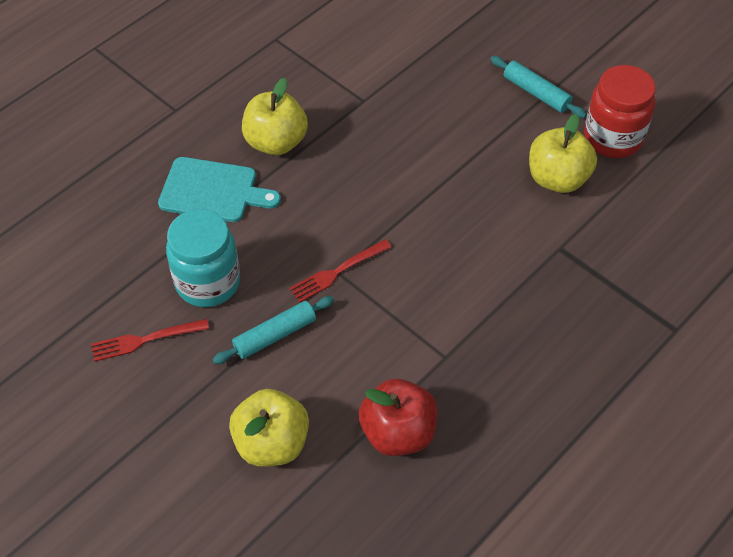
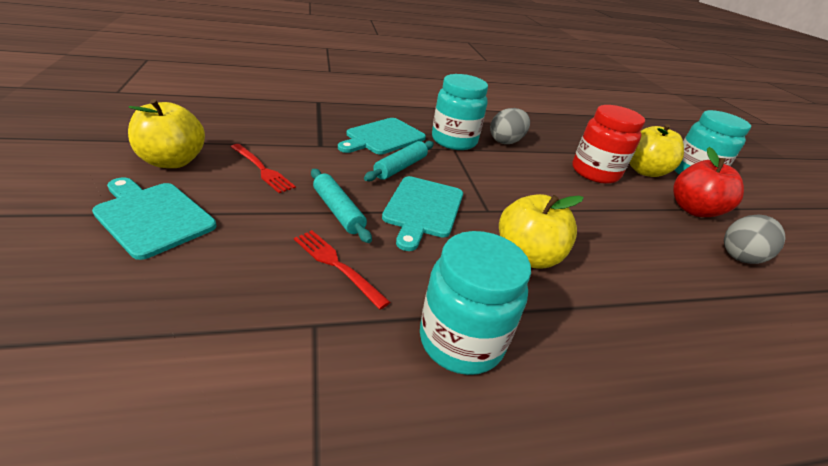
grey egg: none = 0 -> [490,108,530,144] [724,215,785,264] = 2
turquoise cutting board: [158,157,281,222] = 1 -> [92,177,217,260] [338,118,426,155] [382,176,463,251] = 3
turquoise jar: [166,209,240,307] = 1 -> [420,231,531,375] [432,74,488,150] [675,110,751,174] = 3

